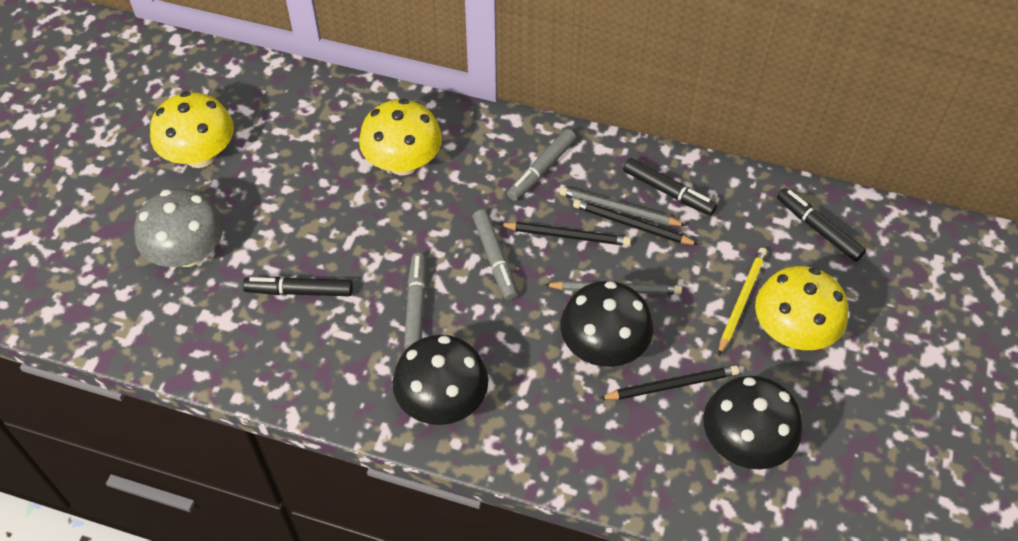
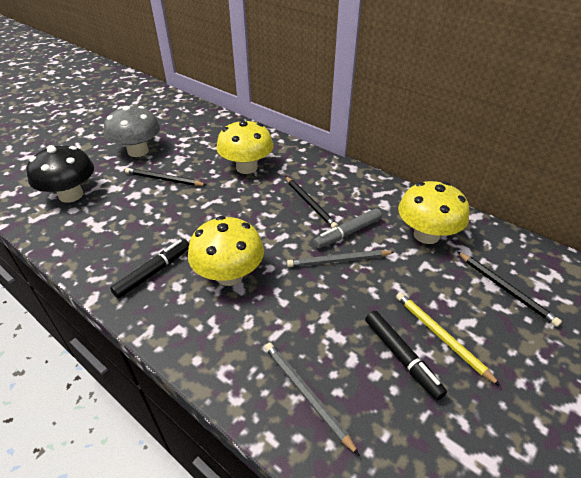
black marker: [243,277,353,296] [623,158,717,216] [777,188,866,262] = 3 -> [110,239,189,299] [365,311,447,400] = 2
black mushroom: [392,335,488,425] [560,281,653,367] [704,376,802,469] = 3 -> [27,145,94,203] = 1
grey marker: [404,253,426,349] [473,209,518,300] [507,129,576,201] = 3 -> [313,208,382,249] = 1

